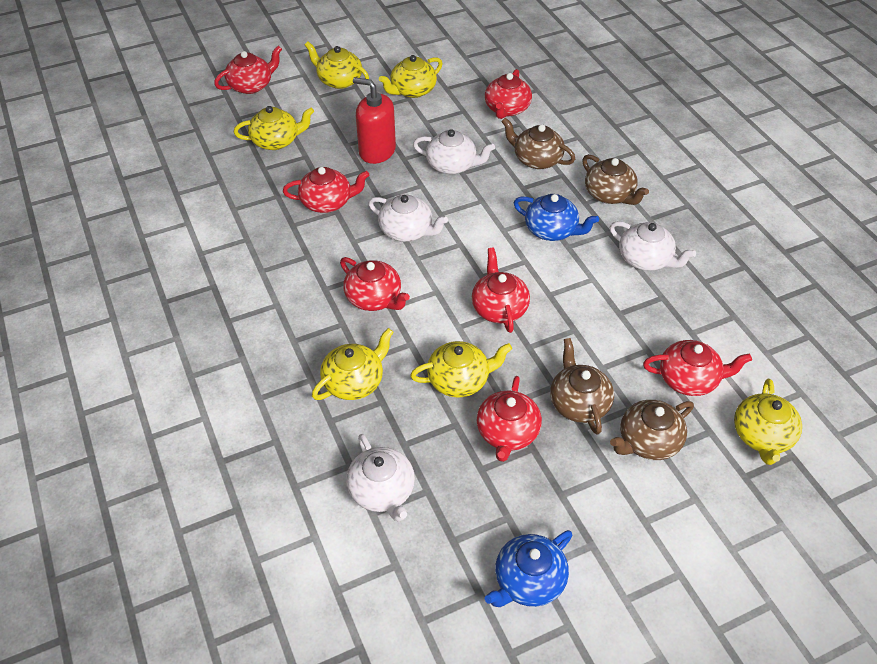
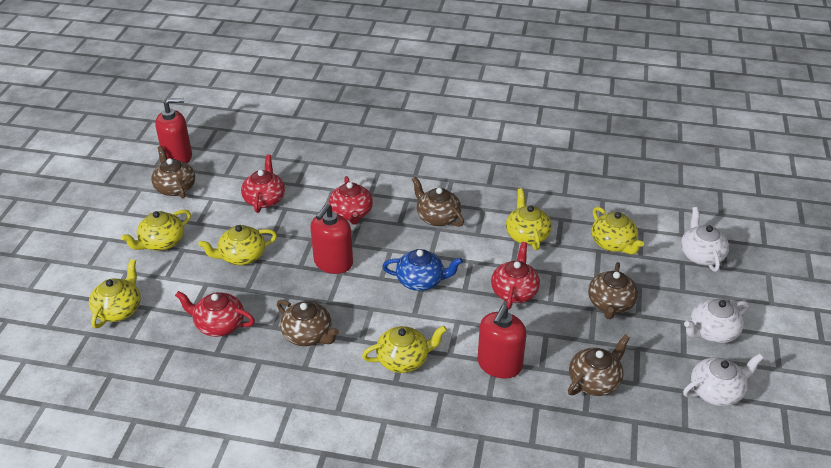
blue teapot: [485,530,573,607] [514,194,599,241] = 2 -> [382,249,463,291] = 1
brown teapot: [501,118,575,169] [550,338,614,435] [582,154,649,205] [610,400,694,460] = 4 -> [151,146,195,198] [277,300,339,346] [412,177,464,227] [568,334,630,396] [588,262,638,319] = 5
red soap dispenser: [353,77,396,164] = 1 -> [155,98,192,163] [310,204,353,274] [478,305,526,378] = 3
red teapot: [214,45,282,94] [283,167,370,213] [340,257,410,311] [472,248,530,333] [477,376,542,462] [485,69,532,119] [643,340,752,396] = 7 -> [175,291,255,337] [241,154,285,213] [329,176,373,225] [491,242,540,309] = 4
white teapot: [346,434,415,522] [368,194,448,242] [413,129,495,174] [610,221,696,271] = 4 -> [681,207,729,272] [683,354,764,406] [684,299,748,344] = 3

